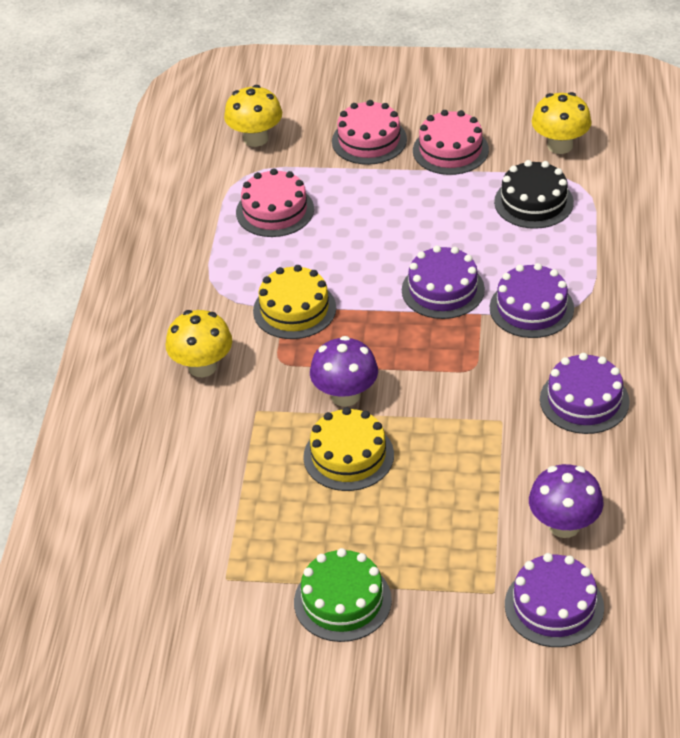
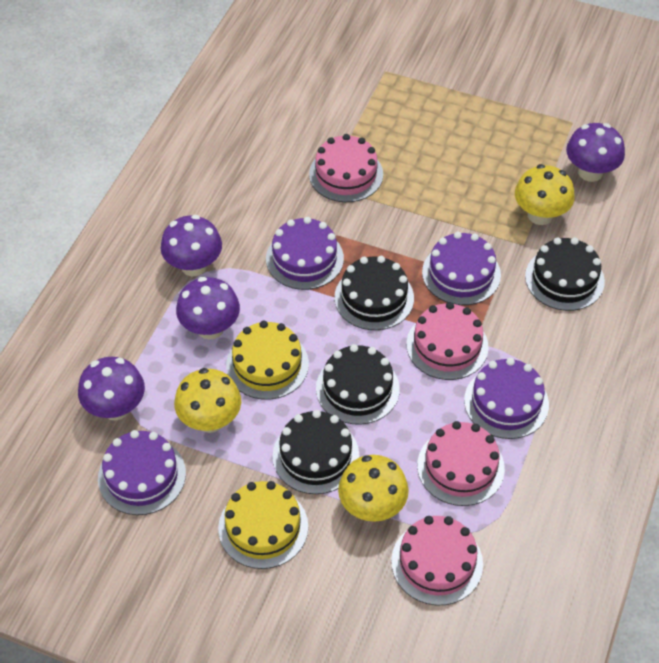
black cake: [494,160,574,229] = 1 -> [272,410,359,494] [316,344,400,425] [334,256,414,330] [525,237,605,311] = 4
green cake: [294,548,392,642] = 1 -> none = 0
pink cake: [236,168,314,237] [332,100,407,165] [413,110,489,175] = 3 -> [309,134,383,202] [391,516,483,605] [406,302,489,380] [417,421,505,506] = 4
purple mushroom: [310,336,378,407] [529,464,604,538] = 2 -> [78,357,145,421] [161,215,222,276] [176,277,240,340] [566,123,625,182] = 4

